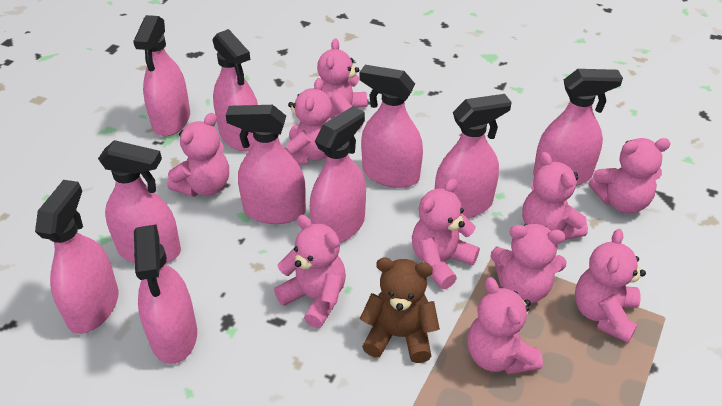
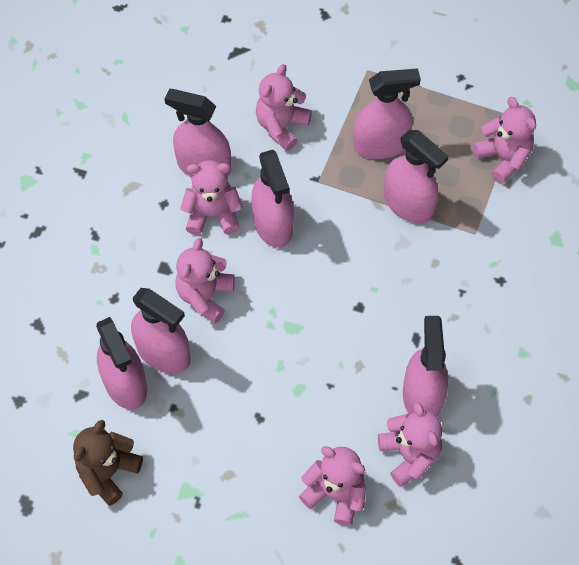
pink spray bottle: [35,180,118,334] [98,140,181,263] [133,15,190,136] [134,225,197,364] [212,29,258,152] [226,105,306,224] [310,106,366,243] [359,65,423,188] [435,94,512,219] [533,69,623,186] = 10 -> [96,317,147,410] [131,288,191,373] [164,89,231,177] [251,150,294,248] [353,68,421,159] [384,130,448,223] [403,316,448,417] = 7
pink teddy bear: [167,113,229,197] [274,215,346,328] [284,78,332,165] [317,38,367,130] [412,178,480,289] [467,277,543,375] [490,224,567,303] [522,152,588,240] [575,229,646,343] [589,138,671,213] = 10 -> [175,238,235,323] [180,160,243,235] [256,64,312,151] [299,446,366,526] [378,402,442,487] [473,97,536,184] = 6

